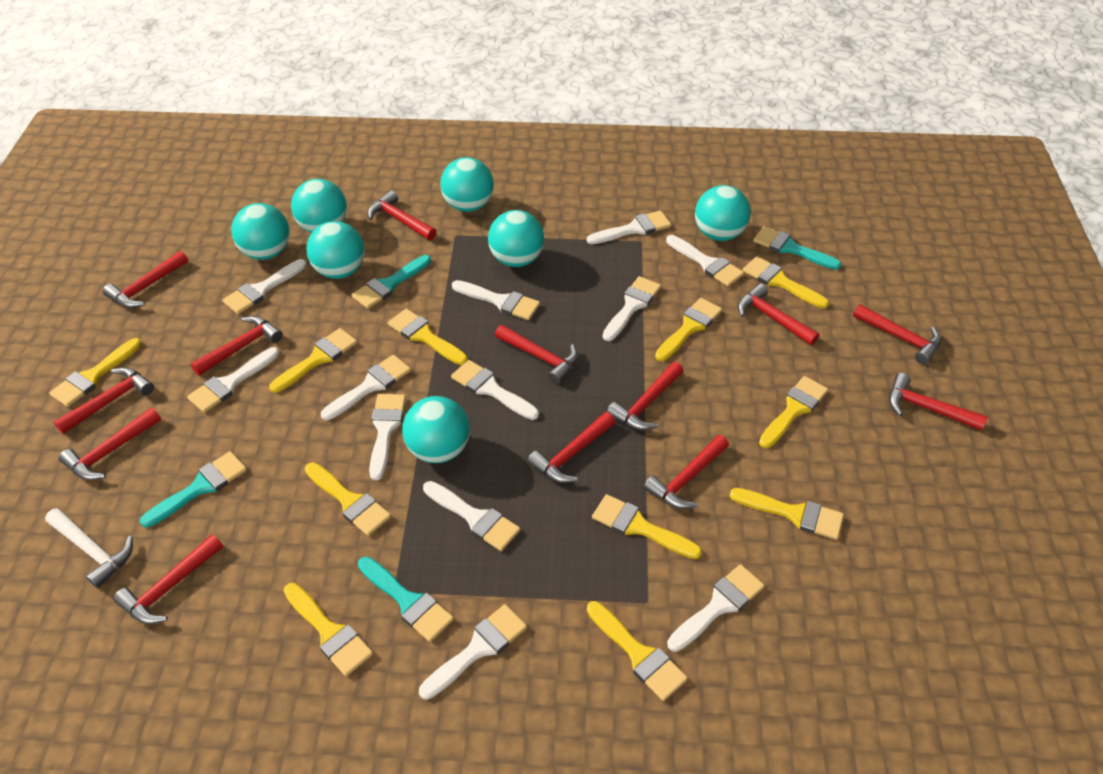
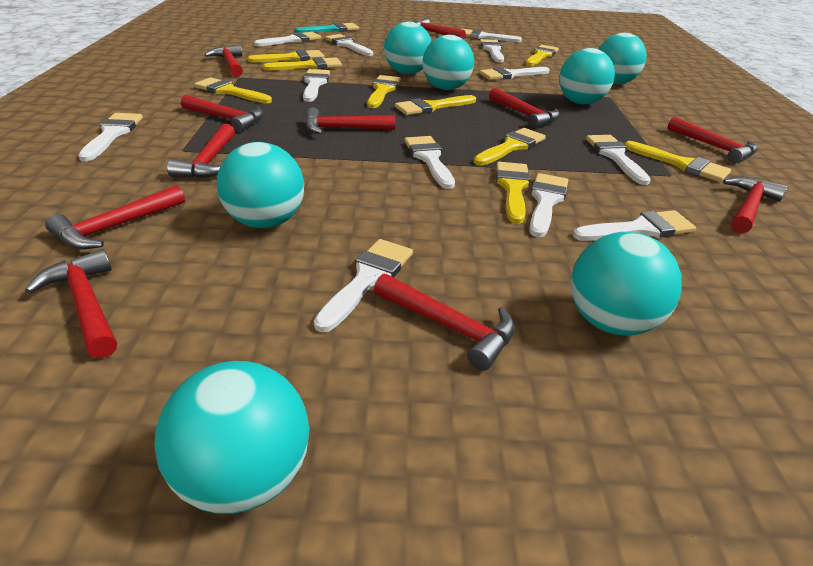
red hammer: [53,367,154,434] [59,408,161,480] [103,251,188,308] [113,534,223,624] [191,316,283,376] [368,190,437,240] [495,325,578,384] [527,412,615,483] [607,362,683,430] [644,435,729,509] [738,283,819,345] [853,304,941,364] [889,373,988,431] = 13 -> [25,249,117,358] [45,185,185,250] [167,124,235,178] [181,95,264,132] [204,44,243,77] [305,107,396,134] [374,273,515,371] [414,18,466,40] [489,88,560,128] [668,117,758,163] [723,177,788,234] = 11
turquoise brush: [140,451,247,527] [352,255,431,309] [358,557,454,642] [753,226,841,270] = 4 -> [295,23,359,33] = 1
white hammer: [45,508,133,589] = 1 -> none = 0
yellow brush: [49,338,142,407] [269,328,357,393] [283,583,373,676] [305,462,391,536] [388,309,468,365] [587,601,688,701] [592,494,702,559] [655,298,722,361] [730,488,844,540] [743,256,829,308] [759,376,828,448] = 11 -> [194,77,272,104] [247,50,325,62] [263,57,342,70] [367,75,401,108] [395,95,476,115] [473,128,546,166] [496,162,530,224] [525,45,559,66] [624,141,731,182] = 9

